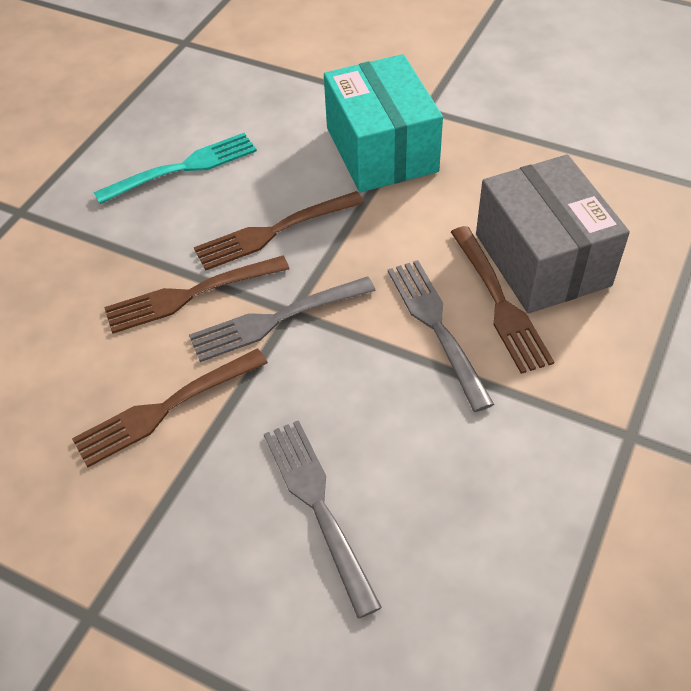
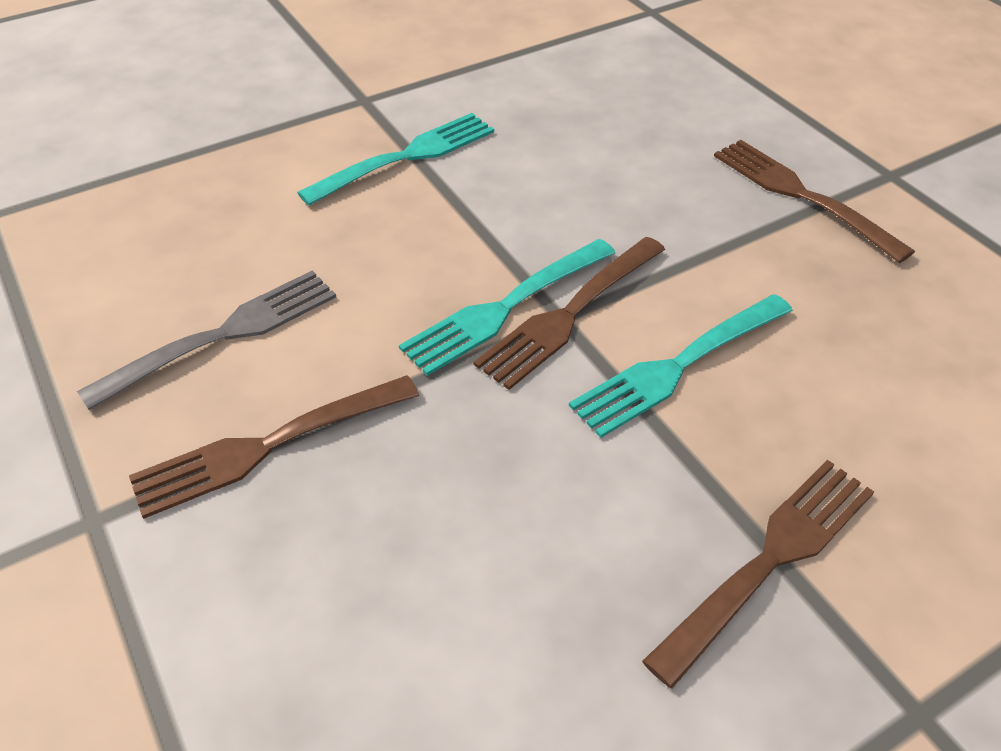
grey box: [476,154,630,314] = 1 -> none = 0
grey fork: [189,276,376,362] [264,420,382,619] [388,260,494,412] = 3 -> [77,270,336,410] = 1
turquoise box: [324,54,443,192] = 1 -> none = 0
turquoise fork: [94,133,257,204] = 1 -> [297,113,494,206] [399,239,615,376] [569,294,793,438] = 3

